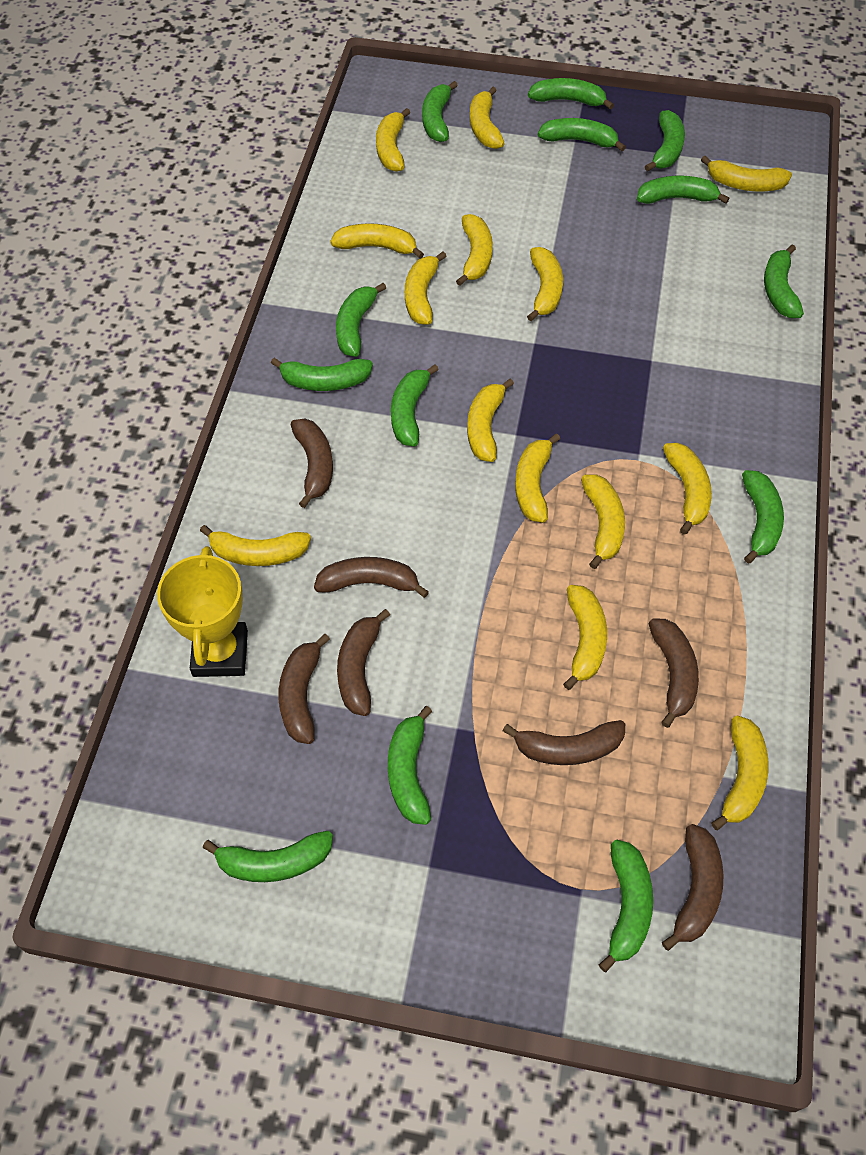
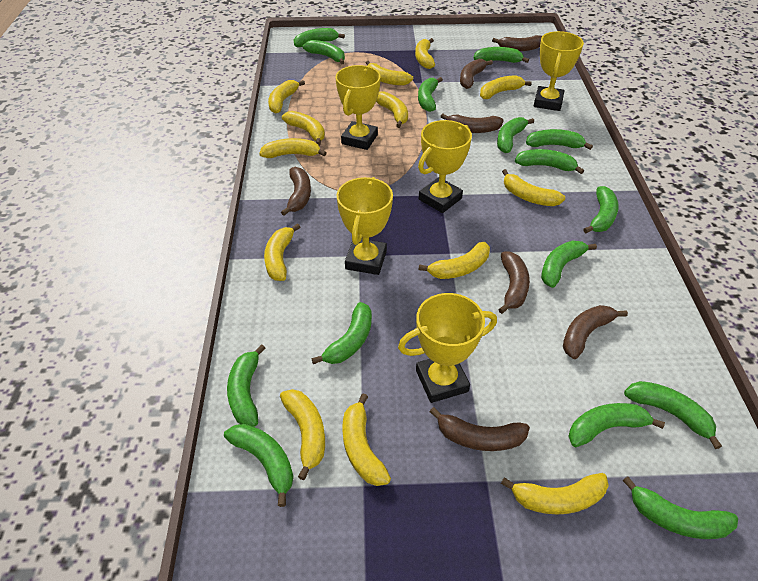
green banana: [203,831,333,882] [271,358,373,391] [336,283,386,357] [388,706,432,825] [391,364,439,447] [422,81,458,142] [528,78,614,110] [538,118,626,151] [599,839,653,972] [637,176,730,204] [645,110,685,172] [742,470,784,564] [764,245,804,318] = 13 -> [224,424,293,507] [227,344,266,427] [294,28,345,47] [303,40,345,65] [311,302,372,364] [418,77,443,112] [473,47,529,63] [497,117,534,153] [515,149,584,174] [526,129,593,150] [541,241,597,288] [568,403,665,447] [583,186,619,233] [623,477,738,539] [624,381,722,449] = 15
yellow banana: [200,525,311,566] [330,223,424,259] [376,108,410,172] [405,251,447,325] [456,214,493,286] [467,378,514,462] [470,87,505,149] [515,433,560,523] [527,247,563,321] [563,585,607,690] [581,474,625,569] [663,443,712,534] [701,156,792,191] [711,715,768,830] = 14 -> [259,138,326,158] [264,223,300,281] [268,80,305,113] [280,389,325,480] [282,111,325,146] [342,393,391,486] [366,61,413,86] [376,91,408,128] [415,38,435,69] [418,242,490,279] [480,75,532,99] [501,473,609,515] [502,169,565,206] = 13
yellow trophy: [157,546,248,677] = 1 -> [335,65,381,150] [337,177,393,275] [398,293,497,403] [418,120,472,213] [534,31,584,111] = 5

